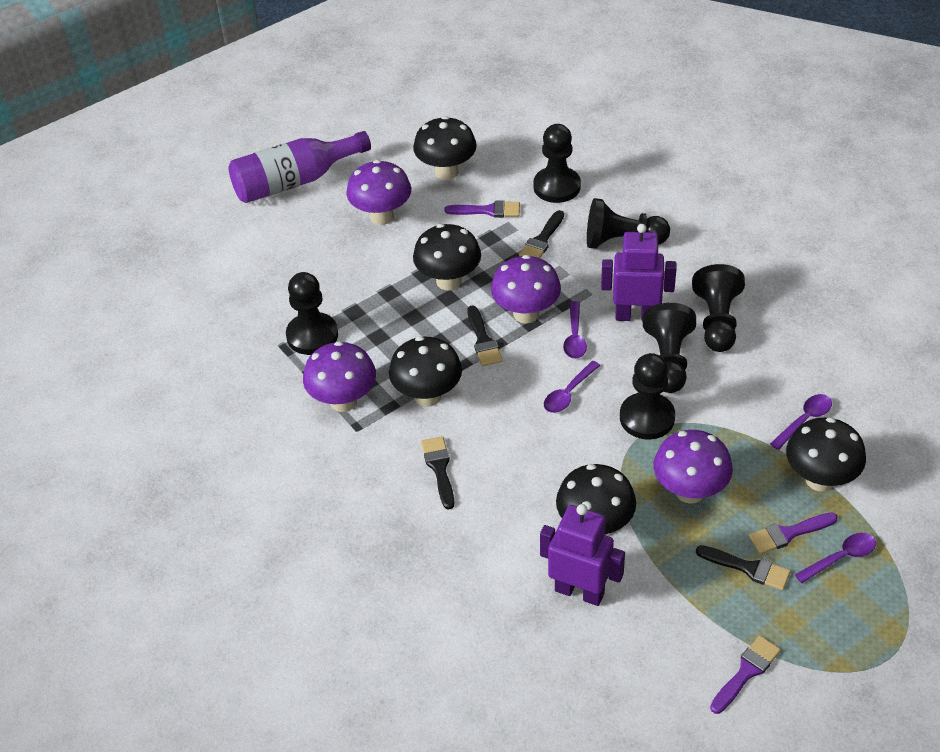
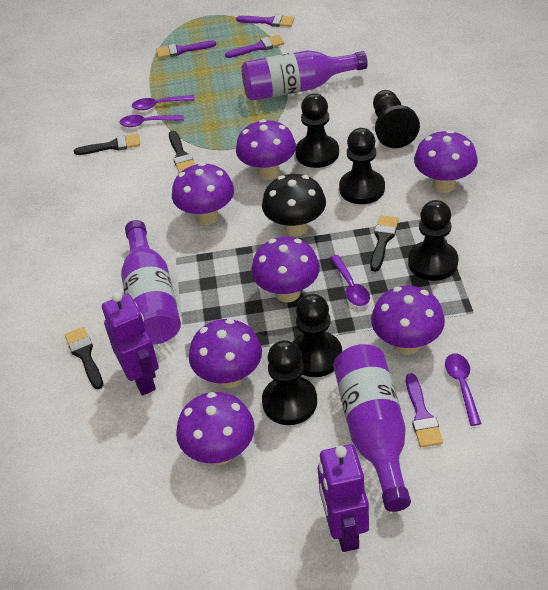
black mushroom: [389,336,462,407] [413,116,477,180] [413,224,481,290] [556,464,636,535] [786,417,866,492] = 5 -> [262,174,326,236] = 1
purple bottle: [228,131,371,203] = 1 -> [121,220,181,344] [241,50,368,101] [333,344,411,512] = 3
purple brush: [445,200,520,218] [710,636,781,714] [749,513,838,554] = 3 -> [156,40,216,58] [225,35,284,58] [236,15,294,27] [406,373,443,448] = 4
purple mushroom: [303,341,376,412] [346,160,411,225] [491,255,561,324] [654,430,733,504] = 4 -> [172,163,234,225] [176,392,255,465] [189,319,262,388] [236,119,296,180] [251,237,320,303] [371,286,445,355] [414,130,478,193] = 7

